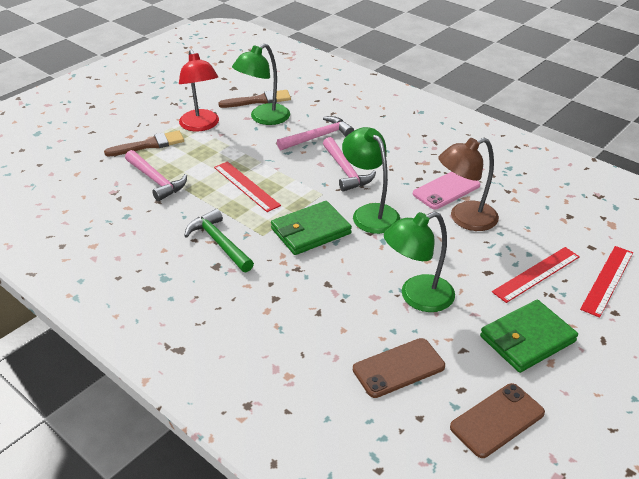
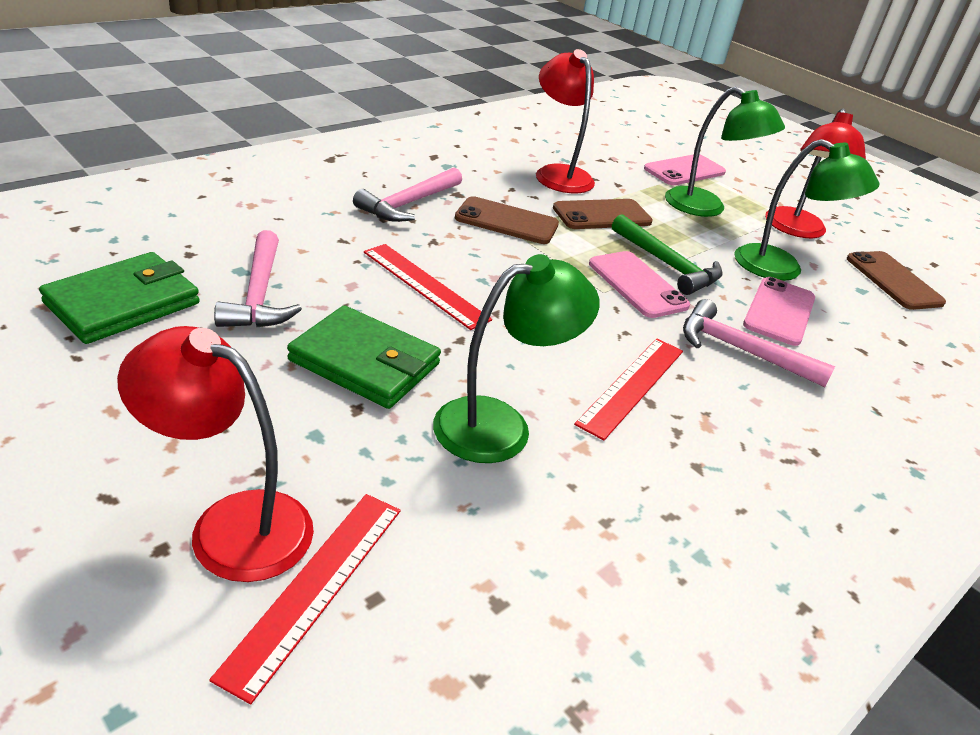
brown brush: [104,130,184,156] [218,90,291,108] = 2 -> none = 0
brown lamp: [439,138,499,231] = 1 -> none = 0
brown phone: [353,338,445,398] [450,383,545,458] = 2 -> [455,196,559,244] [553,199,653,229] [847,251,946,310] = 3
pink phone: [413,172,480,209] = 1 -> [589,251,690,318] [644,154,726,185] [743,277,815,346] = 3
red lamp: [179,49,219,131] = 1 -> [117,326,314,582] [536,49,595,193] [765,108,866,238] = 3

